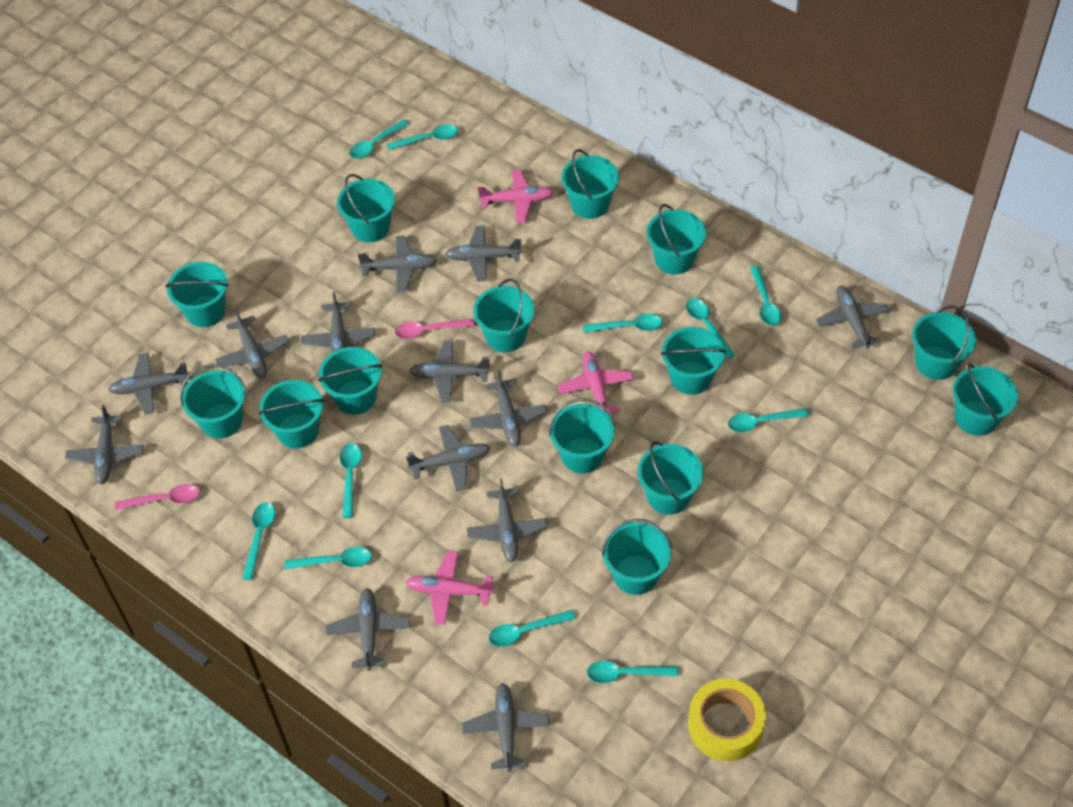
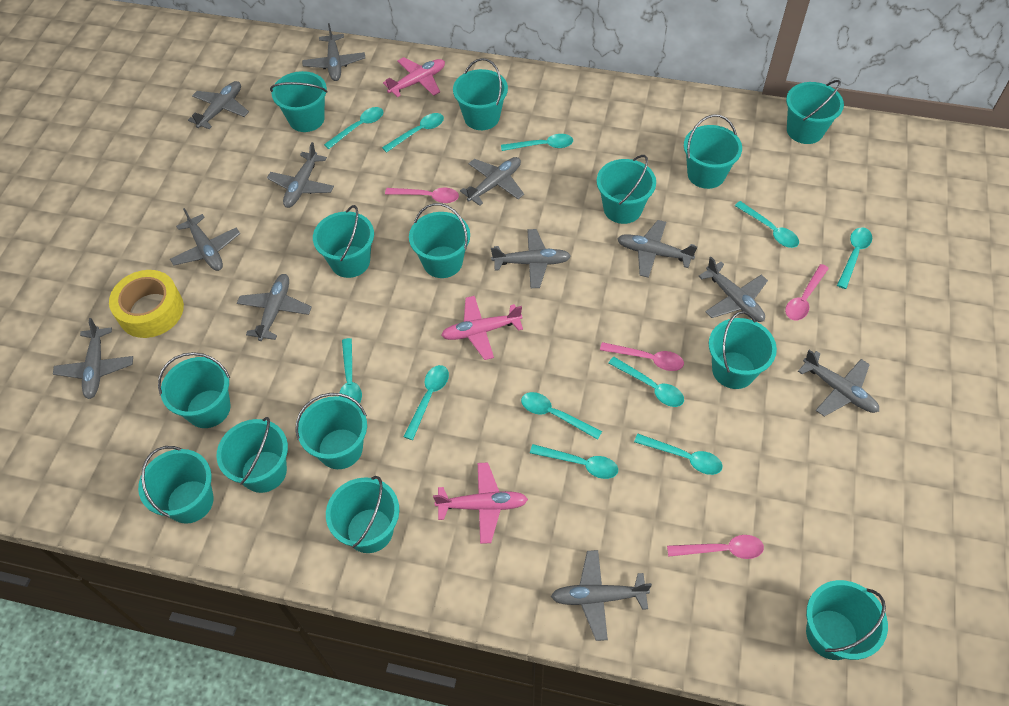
grey plane: [65,405,144,485] [108,353,189,415] [215,309,289,378] [301,292,375,353] [326,588,410,671] [358,235,437,292] [406,425,490,491] [409,340,491,402] [445,225,522,282] [462,683,550,772] [467,478,548,563] [470,370,547,447] [816,286,889,349] = 13 -> [53,318,133,399] [170,208,240,271] [188,81,249,129] [237,274,312,341] [267,142,334,208] [302,23,365,81] [460,157,524,206] [491,229,571,288] [551,550,652,641] [617,220,697,278] [698,257,768,322] [798,350,879,416] = 12
pink spoon: [115,484,200,510] [395,319,474,339] = 2 -> [385,188,459,203] [600,342,684,371] [667,535,764,559] [785,264,829,320] = 4

